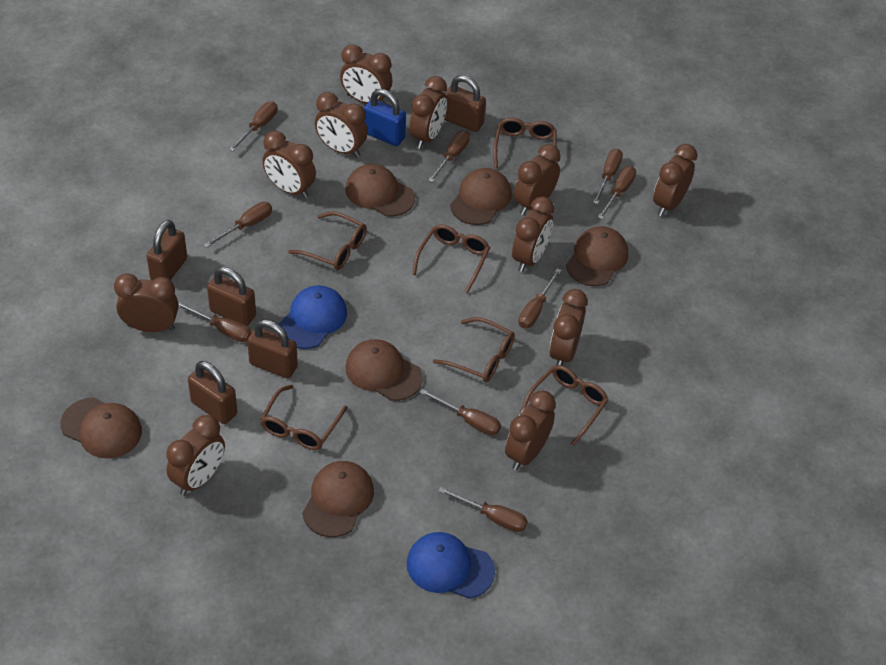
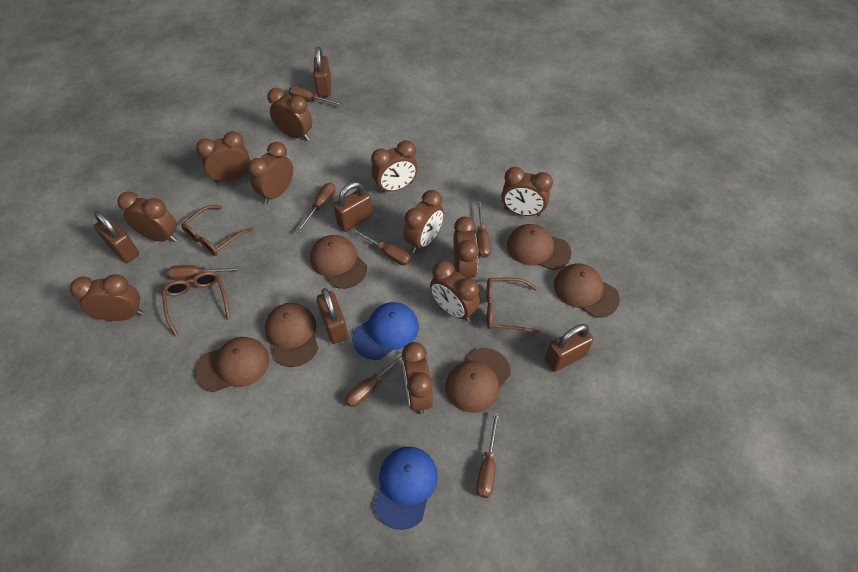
blue padlock: [364,89,406,146] = 1 -> none = 0
brown glasses: [260,385,348,450] [288,211,367,270] [412,225,490,294] [433,317,515,382] [493,118,557,168] [520,365,609,446] = 6 -> [162,271,230,337] [181,205,254,256] [487,278,540,334] = 3
brown screwdriver: [178,302,252,342] [204,202,272,247] [229,102,277,151] [419,389,501,435] [428,131,470,182] [438,487,528,532] [518,268,562,328] [593,149,623,204] [598,166,636,219] = 9 -> [167,265,242,280] [288,86,344,106] [296,183,335,233] [345,355,402,407] [351,228,411,266] [476,412,499,498] [477,201,491,258] = 7

